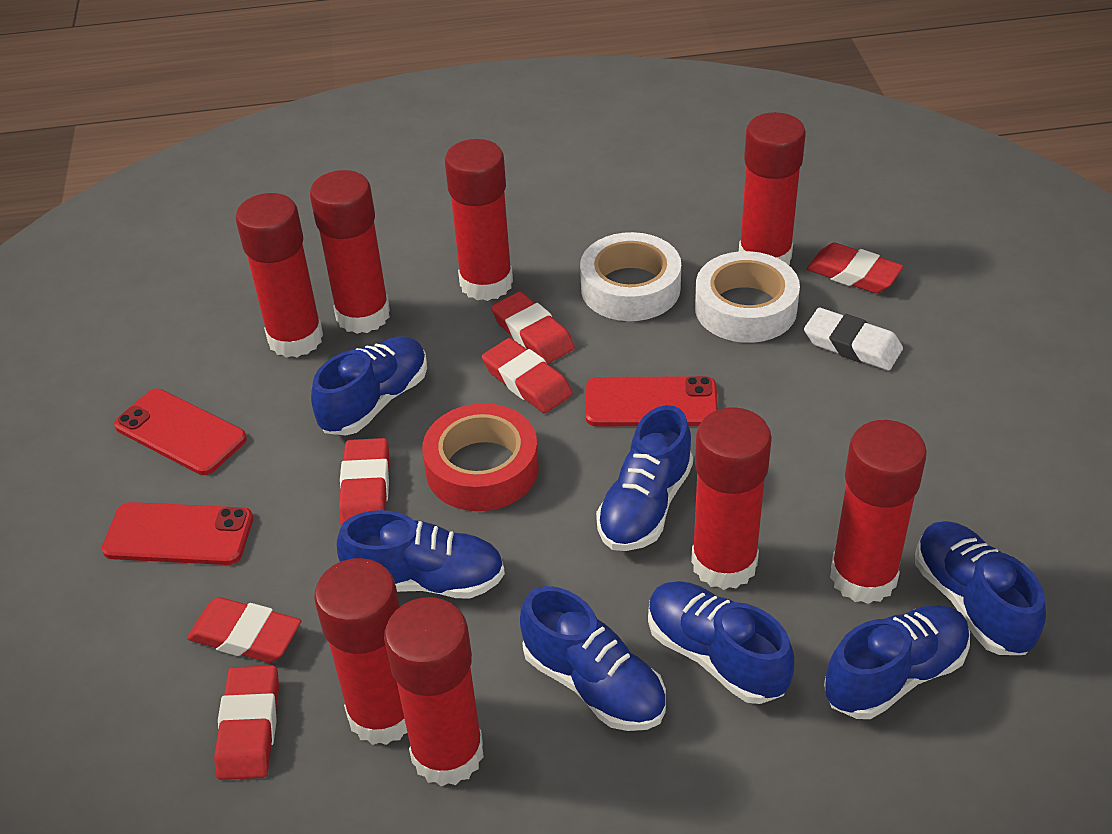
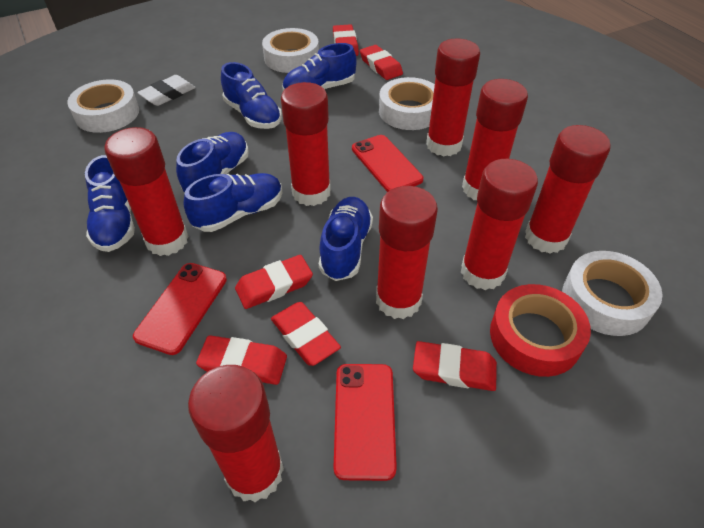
blue shoe: [311,336,427,435] [337,510,505,599] [520,586,666,731] [596,405,693,551] [648,581,794,704] [824,605,970,719] [915,521,1046,655] = 7 -> [85,155,135,252] [176,132,249,192] [184,173,283,232] [221,62,282,129] [282,43,357,91] [319,197,373,281] = 6
white tape: [580,232,681,321] [695,251,800,343] = 2 -> [67,79,139,133] [262,28,319,73] [379,77,435,130] [562,251,662,336] = 4

